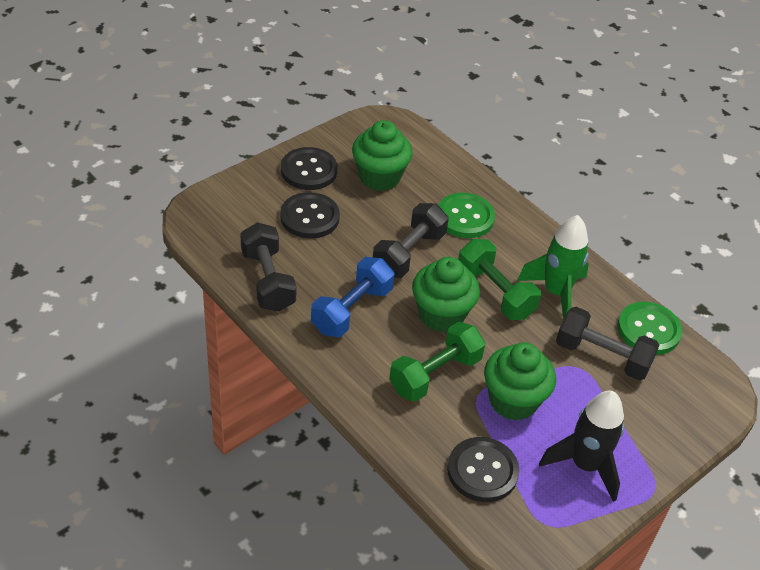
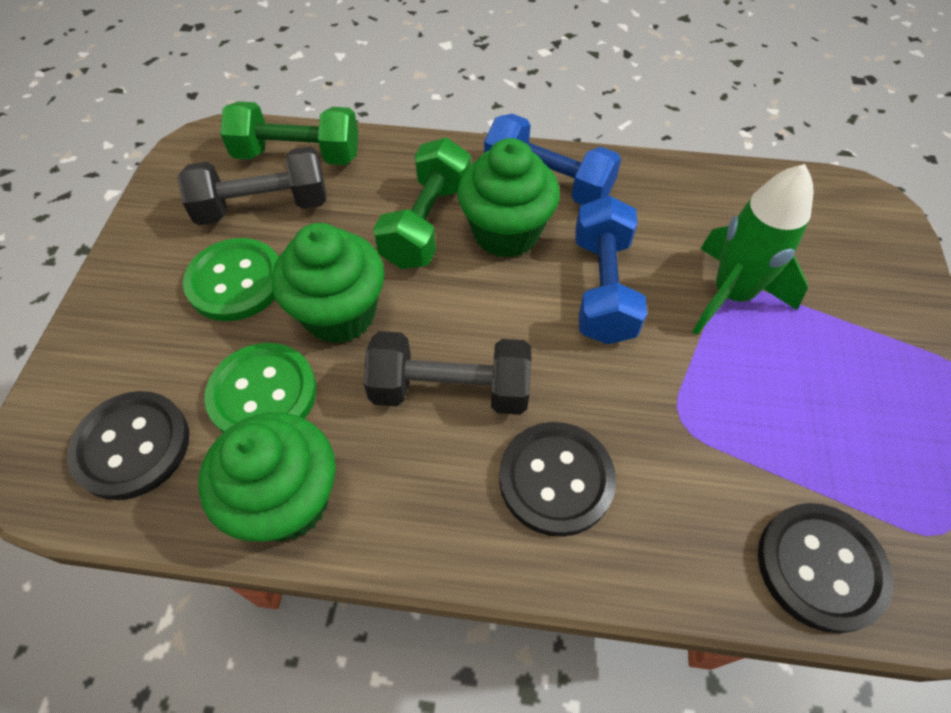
black dumbbell: [240,222,297,312] [373,203,449,278] [556,307,660,380] = 3 -> [177,147,327,225] [364,331,532,415] = 2
black rocket: [539,391,624,502] = 1 -> none = 0
blue dumbbell: [311,257,394,337] = 1 -> [484,114,621,205] [575,195,647,344] = 2

